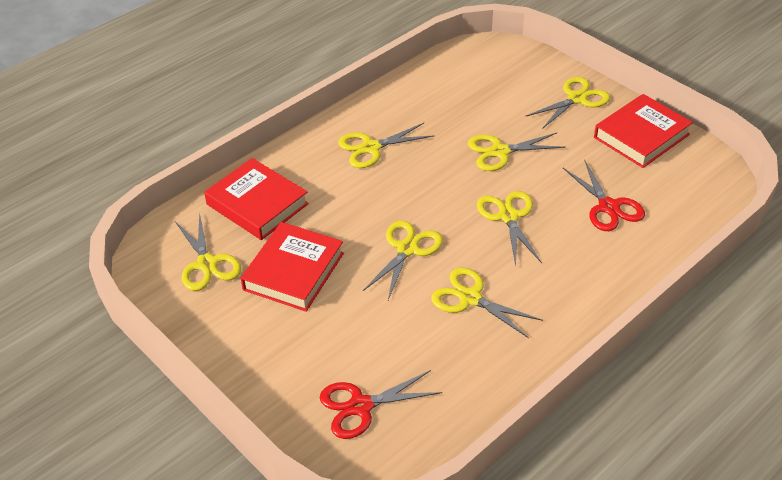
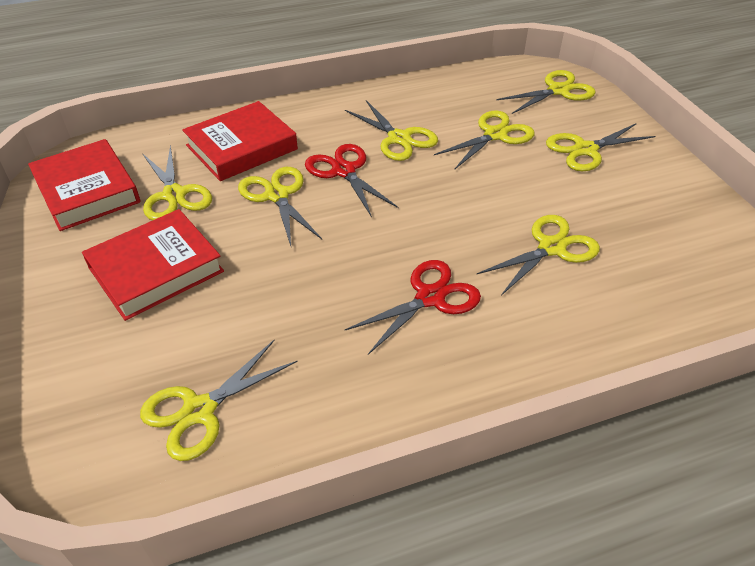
yellow scissors: [175,212,241,291] [338,123,434,168] [363,221,443,300] [431,267,543,338] [468,133,566,171] [477,191,542,266] [525,77,610,129] = 7 -> [140,340,298,461] [142,145,212,221] [238,167,322,246] [345,100,438,161] [434,111,535,170] [477,215,600,296] [496,70,596,114] [546,123,655,171] = 8

